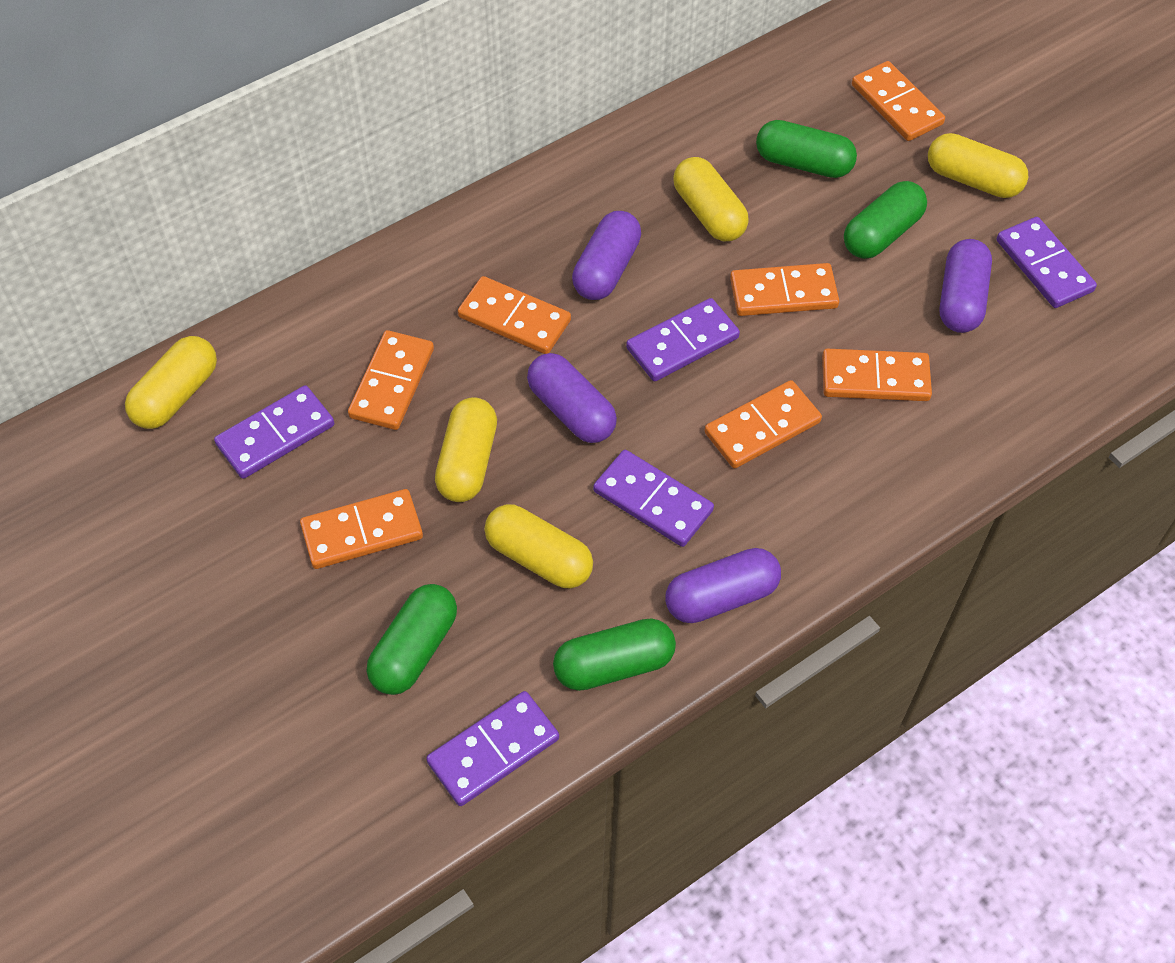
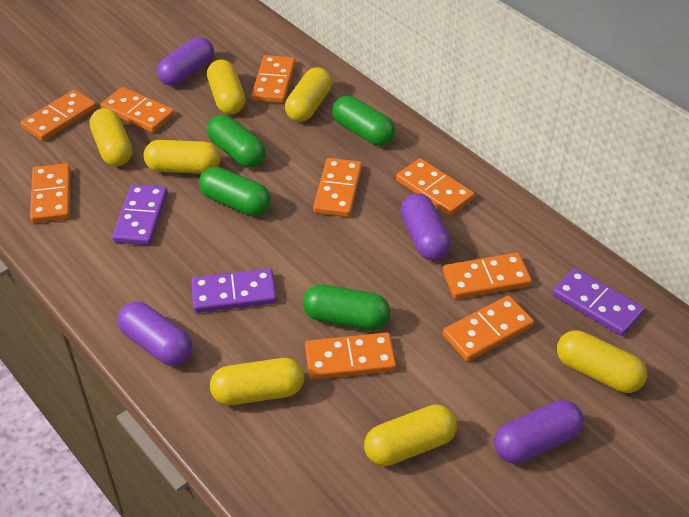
orange domino: [300,489,423,569] [348,330,434,430] [458,276,571,354] [705,380,822,469] [730,263,839,316] [822,349,932,401] [852,61,945,141] = 7 -> [20,90,96,141] [30,163,71,223] [101,87,175,133] [251,55,295,103] [305,332,396,380] [313,158,362,217] [396,158,475,216] [443,253,532,299] [443,295,534,362] = 9
purple domino: [214,385,334,479] [426,691,559,806] [593,450,714,547] [626,298,740,381] [997,217,1097,308] = 5 -> [112,184,168,245] [191,268,277,313] [552,268,644,336] = 3
yellow capsule: [125,336,217,429] [435,397,497,502] [484,504,593,588] [673,157,749,242] [928,133,1028,198] = 5 -> [89,108,132,166] [143,140,221,174] [207,59,246,114] [210,358,304,405] [285,67,332,122] [364,405,457,466] [557,330,647,393] = 7

